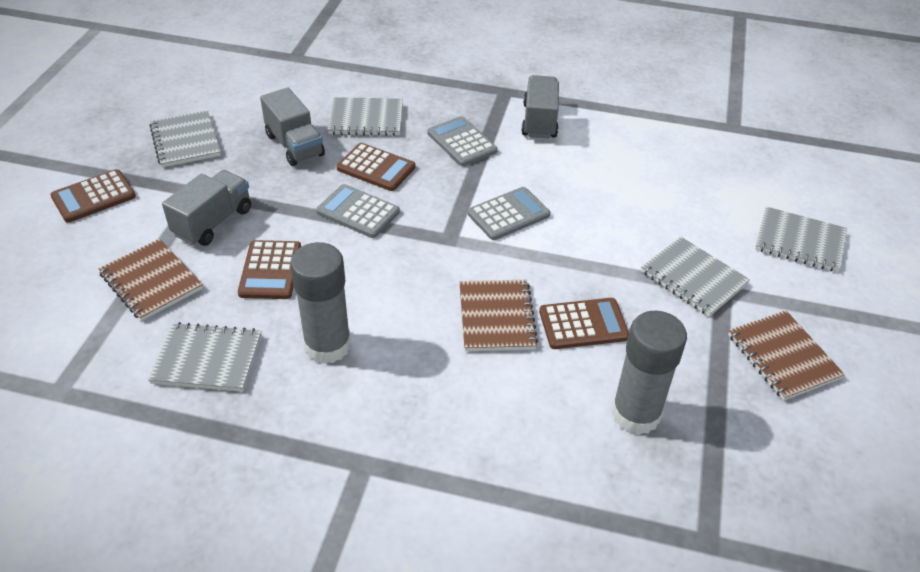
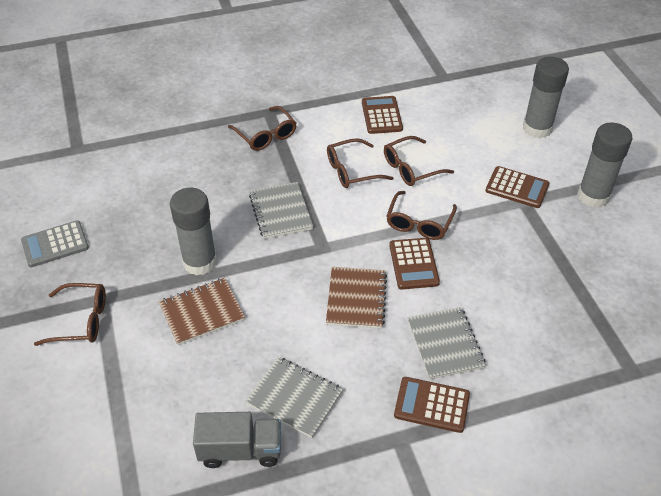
brown glasses: none = 0 -> [34,283,106,346] [228,106,296,151] [327,138,393,188] [384,136,454,186] [386,191,457,240] = 5
brown notebook: [98,239,203,321] [459,280,538,351] [728,310,845,401] = 3 -> [159,278,245,345] [326,267,387,329] = 2
grey calculator: [316,184,400,238] [427,116,498,166] [468,187,550,240] = 3 -> [21,220,89,267] = 1
grey glue stick: [290,242,351,364] [611,311,687,435] = 2 -> [170,188,217,276] [523,57,569,138] [577,123,632,207] = 3
grey notebook: [148,322,262,392] [149,110,221,168] [327,97,403,136] [641,237,750,317] [755,207,847,272] = 5 -> [246,357,343,438] [249,182,313,239] [407,307,486,379] = 3
grey truck: [162,170,251,246] [260,88,325,166] [521,75,559,139] = 3 -> [193,412,281,468] = 1

